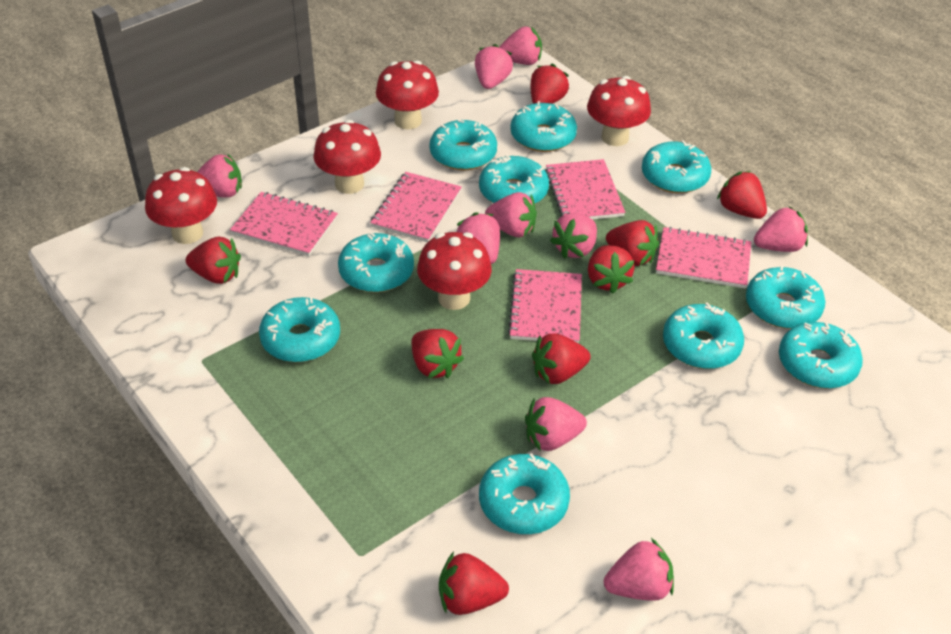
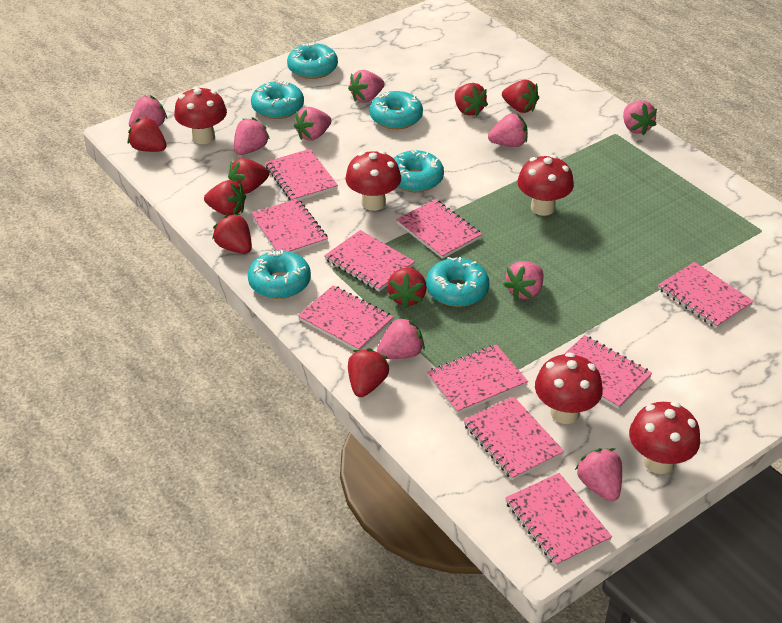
pink notebook: [230,192,338,256] [370,172,462,242] [508,269,582,344] [545,159,625,220] [656,227,751,288] = 5 -> [251,199,328,253] [265,149,338,200] [298,285,394,350] [324,230,415,291] [396,199,482,259] [427,344,528,414] [463,396,564,480] [505,473,612,567] [564,335,652,409] [658,262,754,329] = 10
turquoise donut: [259,297,340,362] [338,232,414,293] [429,120,497,171] [479,155,549,204] [479,453,570,534] [510,101,577,152] [642,140,711,193] [663,302,744,369] [746,265,825,329] [779,322,863,389] = 10 -> [248,249,311,299] [251,80,304,119] [287,42,338,79] [370,91,423,129] [393,149,444,192] [426,257,490,307] = 6

